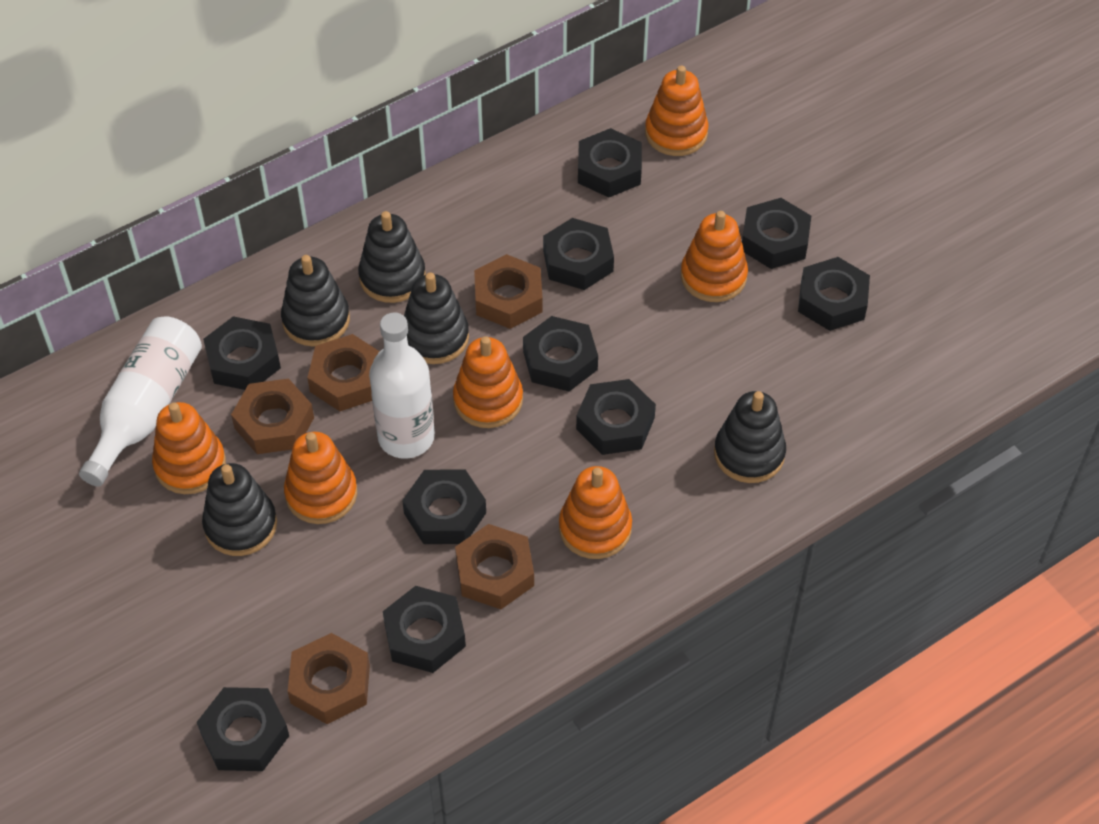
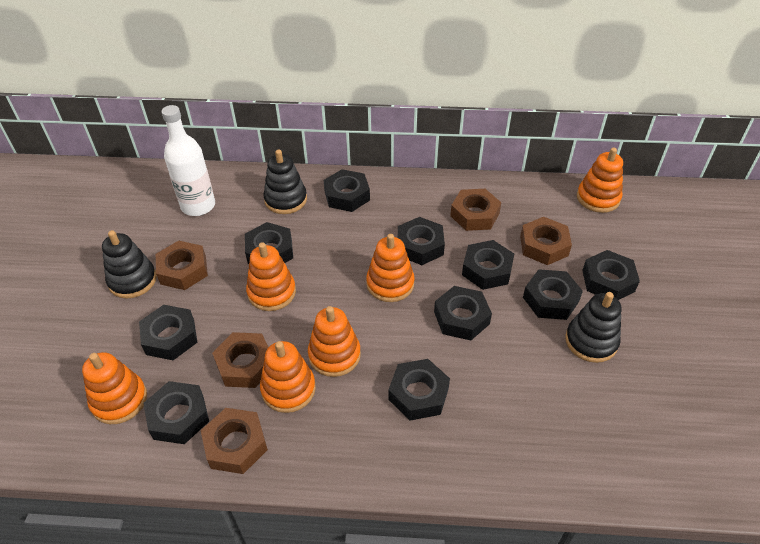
black stacking toy: [202,463,277,556] [281,255,350,347] [358,211,426,303] [404,272,469,364] [714,391,786,483] = 5 -> [102,230,157,299] [263,149,307,214] [565,292,622,363] = 3
white bottle: [79,317,202,487] [369,312,435,459] = 2 -> [162,105,215,216] = 1

